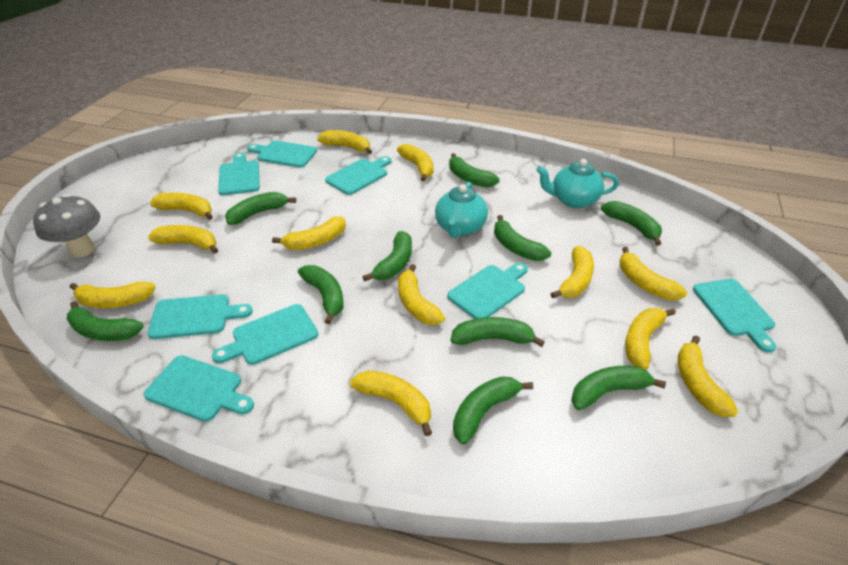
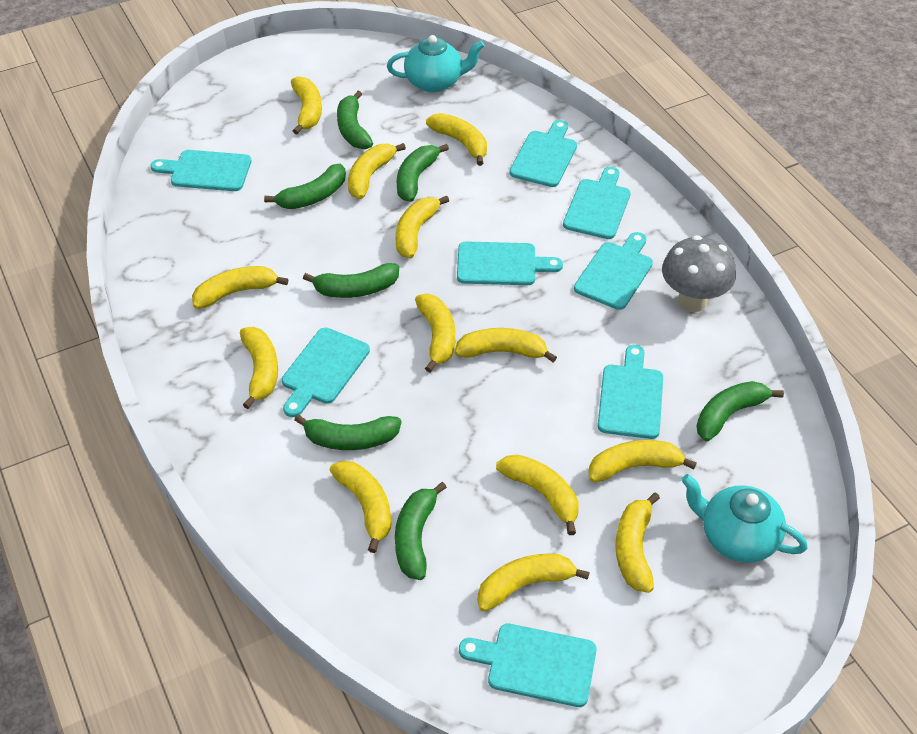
green banana: [67,301,144,341] [225,192,296,225] [298,265,344,324] [363,231,412,281] [449,153,500,187] [451,317,545,347] [453,376,533,444] [494,215,551,261] [571,366,666,410] [601,201,662,246] = 10 -> [264,164,346,209] [294,415,402,450] [303,263,399,298] [337,91,373,149] [395,482,447,580] [397,144,449,202] [696,381,784,441] = 7
yellow banana: [70,281,156,308] [148,225,218,254] [150,192,213,220] [272,216,346,250] [317,130,372,154] [350,371,432,436] [397,144,433,181] [398,264,445,325] [551,246,594,298] [620,247,687,300] [625,308,676,370] [678,335,738,417] = 12 -> [192,266,288,309] [240,327,278,409] [291,76,322,135] [330,461,391,553] [348,143,406,199] [395,196,449,258] [415,294,455,373] [426,113,487,166] [454,328,557,363] [477,554,590,612] [496,454,578,535] [588,440,697,482] [615,492,660,593] = 13

